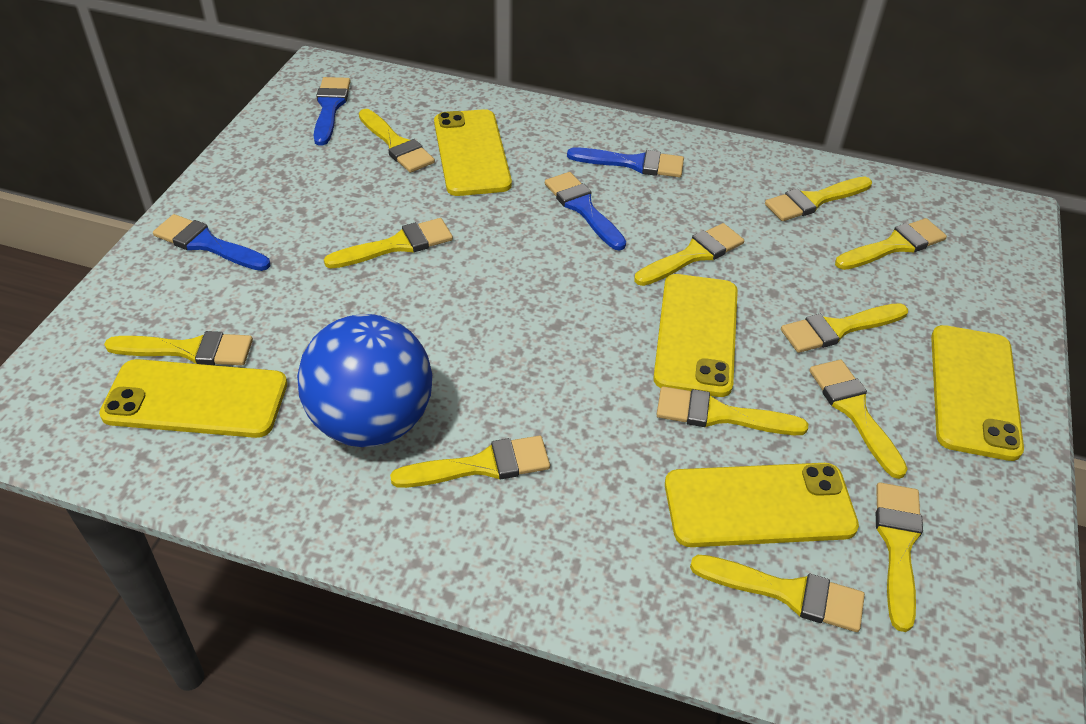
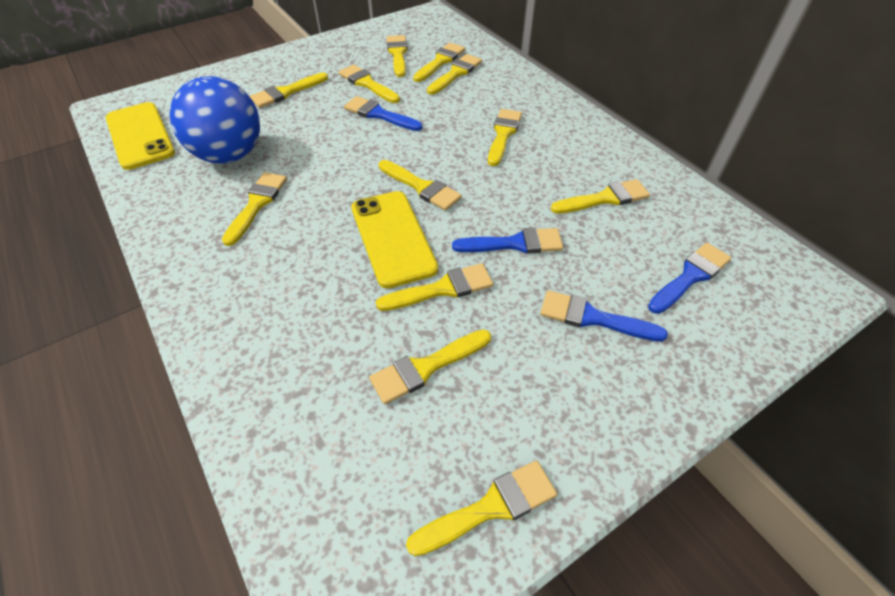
yellow phone: [99,359,287,438] [434,109,512,196] [653,274,738,397] [665,463,859,547] [931,325,1024,461] = 5 -> [106,102,175,170] [351,191,438,288] = 2

